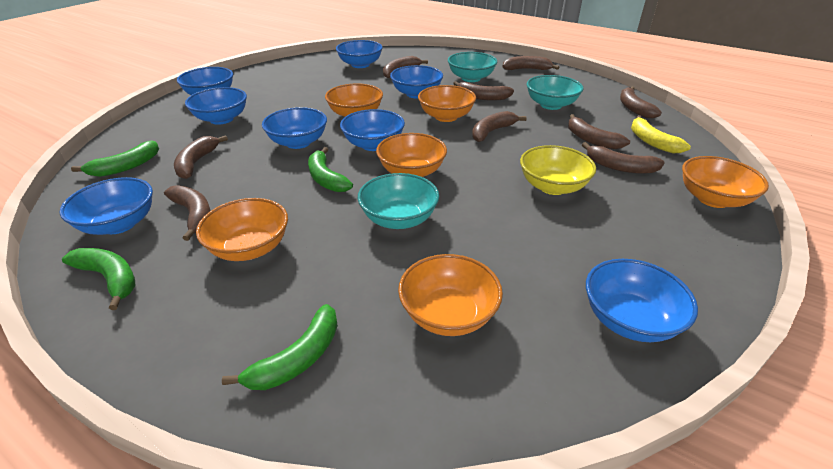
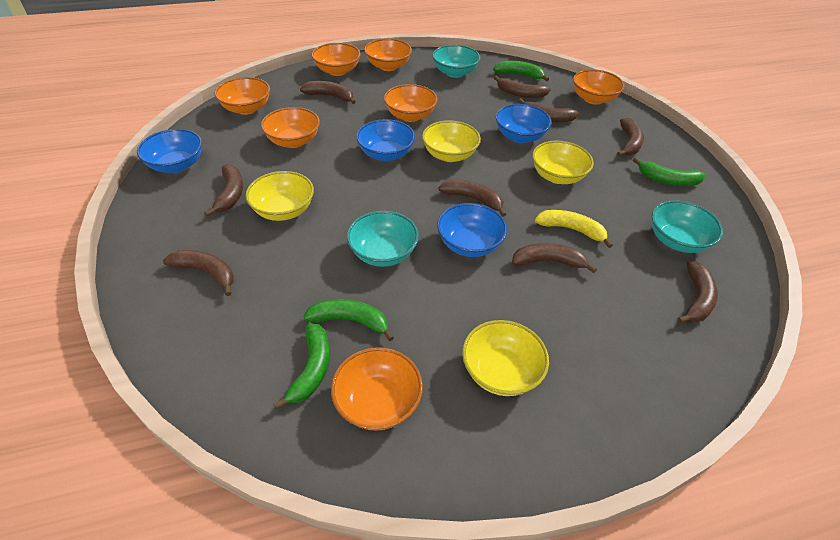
blue bowl: [60,177,153,235] [177,67,233,95] [185,87,247,125] [262,107,327,149] [336,40,383,68] [340,109,405,151] [390,65,443,98] [586,259,698,342] = 8 -> [137,129,202,173] [356,119,415,161] [437,203,507,257] [496,104,552,143] = 4
orange bowl: [196,198,288,261] [325,83,383,117] [376,133,447,177] [398,254,503,336] [418,85,476,122] [682,156,769,208] = 6 -> [215,77,270,115] [261,107,320,148] [312,43,361,76] [331,347,423,431] [364,38,412,71] [384,84,438,122] [573,69,625,105] = 7
yellow bowl: [520,145,596,195] = 1 -> [246,171,314,221] [422,120,481,162] [462,320,549,396] [532,141,594,184] = 4

